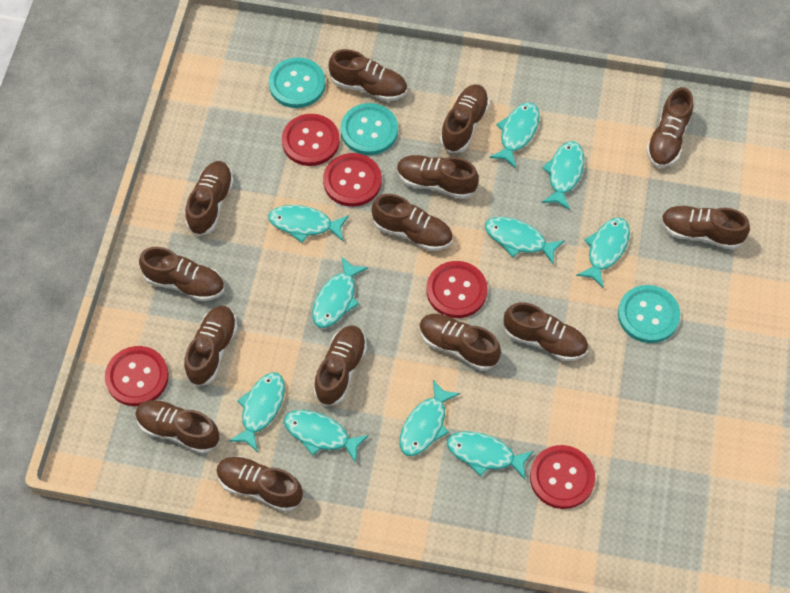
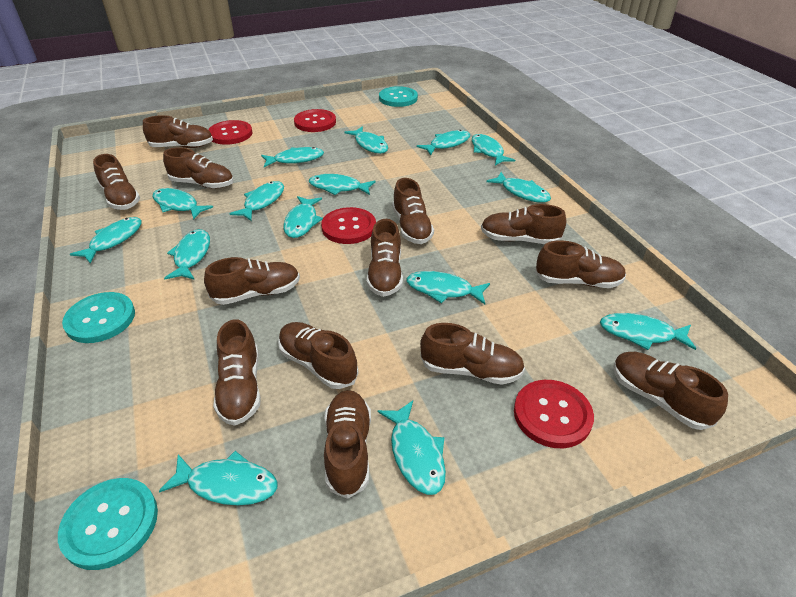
brown shoe: [135,400,219,454] [139,247,225,301] [184,306,238,387] [185,161,234,236] [216,456,303,512] [313,325,367,406] [329,49,407,101] [372,194,453,251] [397,155,479,199] [419,314,501,371] [440,84,490,153] [504,302,588,361] [646,87,693,168] [661,206,750,250] = 14 -> [93,154,140,210] [143,115,213,148] [163,147,234,189] [204,257,300,305] [213,319,261,426] [278,322,358,389] [324,390,371,499] [367,219,403,297] [392,178,434,244] [420,323,525,385] [481,204,566,244] [535,240,626,288] [613,352,728,430] = 13
red button: [105,346,169,406] [282,114,340,166] [323,153,382,207] [427,261,487,318] [530,445,595,509] = 5 -> [208,120,252,145] [294,109,336,132] [321,207,376,244] [514,380,594,448] = 4
turquoise fish: [229,372,285,452] [268,205,349,243] [284,410,369,463] [312,256,368,328] [400,380,460,456] [447,431,533,480] [485,217,565,265] [489,102,540,168] [542,141,584,210] [576,217,630,288] = 10 -> [70,217,141,264] [152,188,213,219] [159,451,277,505] [164,229,210,280] [229,181,284,221] [261,147,324,167] [284,196,323,238] [309,174,376,195] [344,126,388,154] [378,400,446,495] [406,271,490,304] [417,130,470,155] [472,134,515,165] [486,172,551,203] [600,313,696,350] = 15

